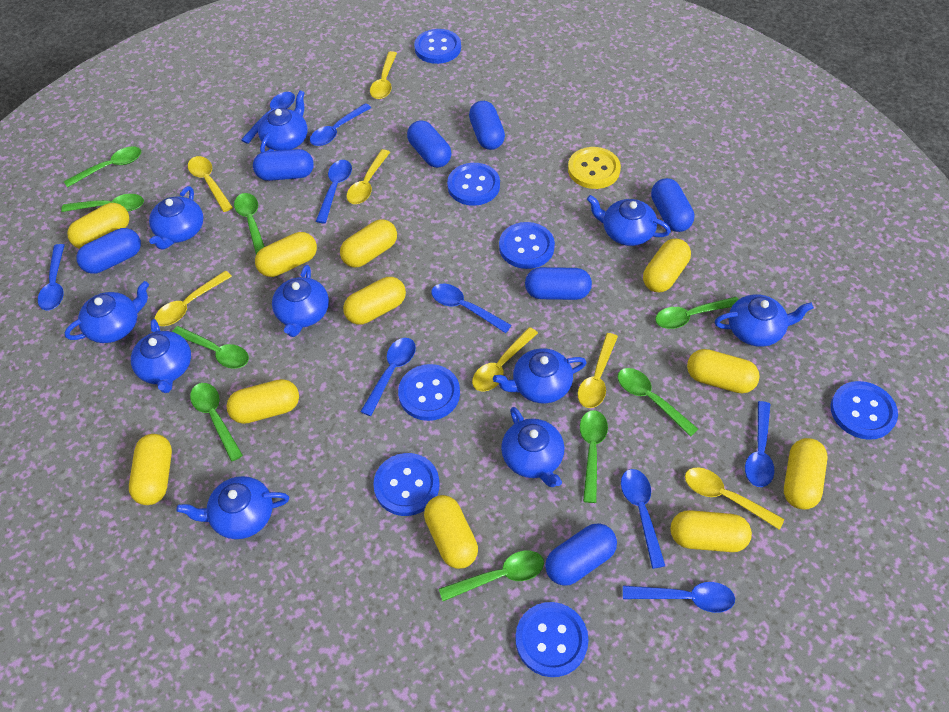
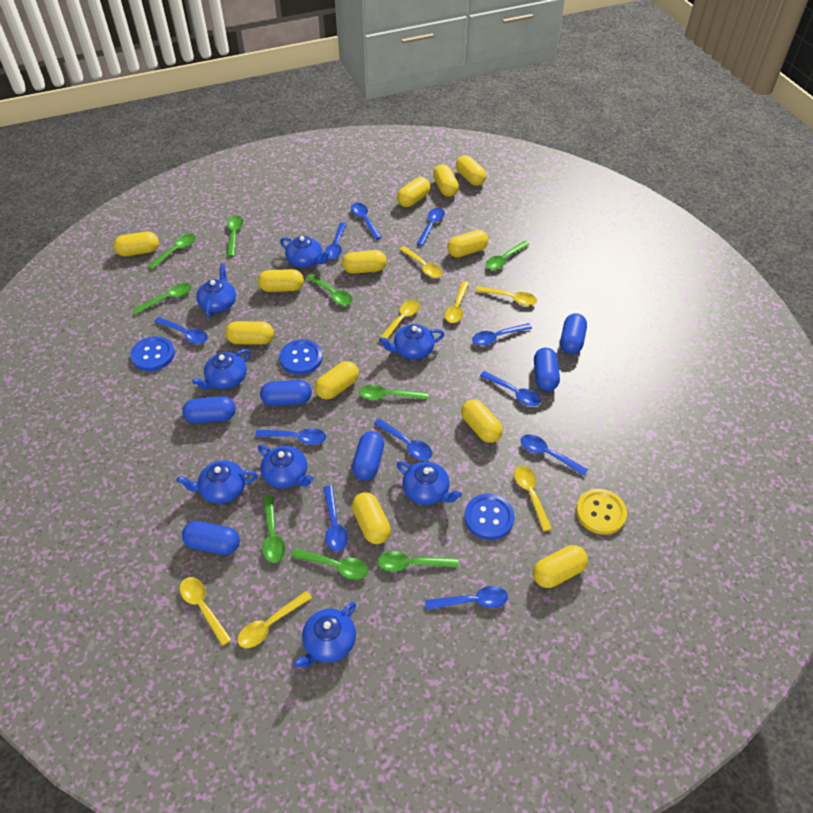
blue button: [373,453,440,516] [398,364,460,421] [414,29,461,64] [447,163,500,206] [499,222,555,269] [515,602,589,677] [831,381,898,440] = 7 -> [130,336,175,371] [280,339,322,375] [464,494,515,540] = 3
blue capsule: [76,228,141,274] [253,149,314,181] [407,120,451,168] [469,101,505,150] [525,267,592,300] [545,523,617,586] [651,178,694,232] = 7 -> [182,396,236,424] [182,521,240,555] [260,380,312,406] [352,431,384,480] [534,347,560,391] [560,313,587,354] = 6
blue spoon: [38,244,65,310] [241,92,295,144] [310,103,371,146] [316,160,352,223] [360,338,416,416] [431,284,512,333] [621,469,665,569] [623,582,735,613] [745,401,774,487] = 9 -> [154,317,208,344] [255,428,326,445] [324,486,348,551] [325,222,347,259] [351,203,382,240] [374,419,432,460] [417,208,445,246] [425,586,508,610] [472,323,532,346] [480,371,541,406] [521,434,588,476] = 11
blue teapot: [64,281,149,343] [131,319,191,393] [149,186,203,250] [177,476,289,539] [258,90,308,153] [272,265,329,337] [493,348,587,403] [501,407,565,487] [587,195,671,246] [715,294,814,347] = 10 -> [177,460,258,504] [192,349,250,390] [196,263,236,318] [258,445,314,488] [280,236,331,268] [294,602,356,668] [379,324,444,360] [397,461,462,505] = 8
yellow capsule: [67,203,129,249] [129,434,172,505] [226,379,299,424] [255,232,317,277] [340,219,397,268] [343,277,406,325] [424,495,478,569] [643,238,691,292] [671,510,752,552] [687,349,760,393] [784,438,828,510] = 11 -> [113,231,159,256] [225,321,274,345] [258,269,304,292] [315,361,359,400] [342,250,387,274] [352,492,391,544] [397,177,430,207] [433,164,459,197] [447,230,488,258] [456,155,486,186] [461,399,503,443] [533,545,588,588] = 12

